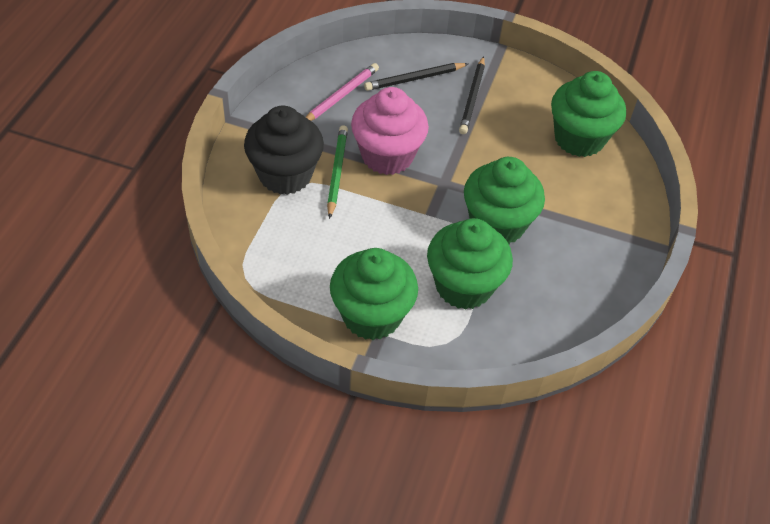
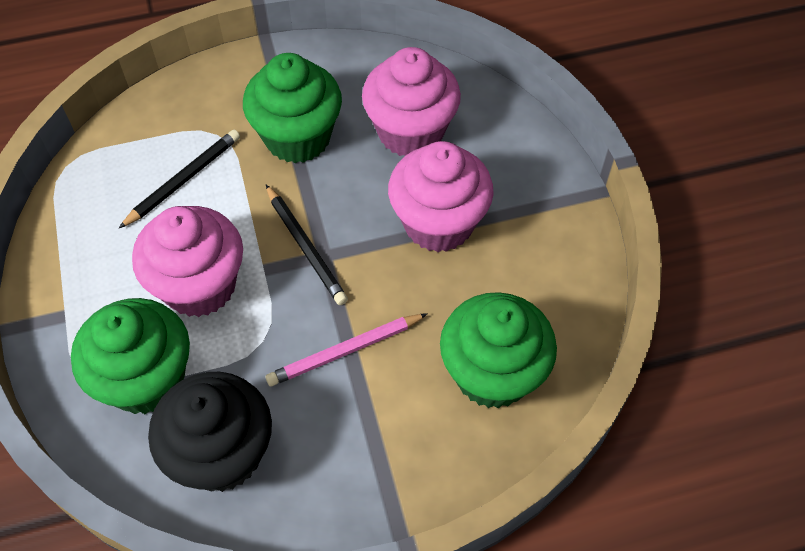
green cupcake: [330,248,418,340] [427,218,513,310] [464,157,545,244] [551,71,626,157] = 4 -> [71,298,190,414] [243,53,342,163] [440,292,557,409] = 3
green pencil: [327,125,348,219] = 1 -> none = 0
pink cupcake: [351,87,429,175] = 1 -> [132,206,243,317] [362,47,461,156] [388,141,494,252] = 3

